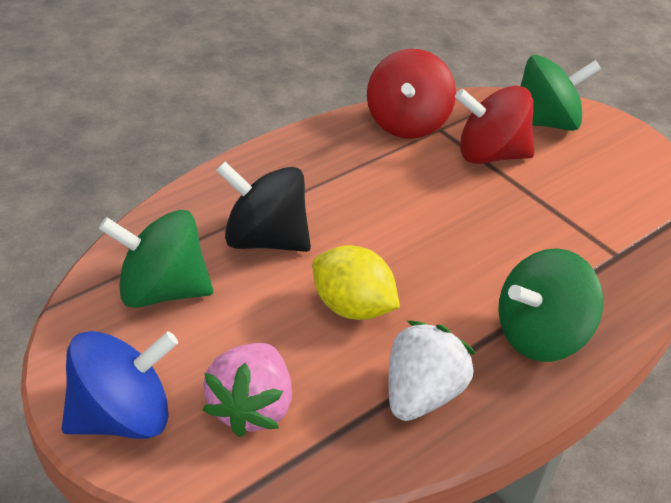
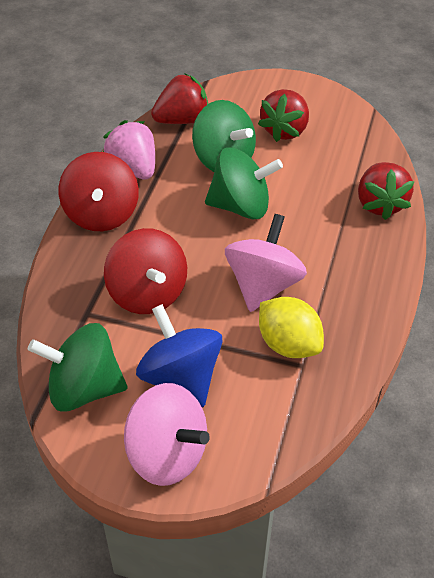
black spinning top: [216,161,311,252] = 1 -> none = 0
pink spinning top: none = 0 -> [124,383,210,486] [225,214,307,312] = 2
red strawberry: none = 0 -> [151,73,208,124] [258,89,309,142] [358,162,415,220] = 3
white strawberry: [389,321,476,421] = 1 -> none = 0

